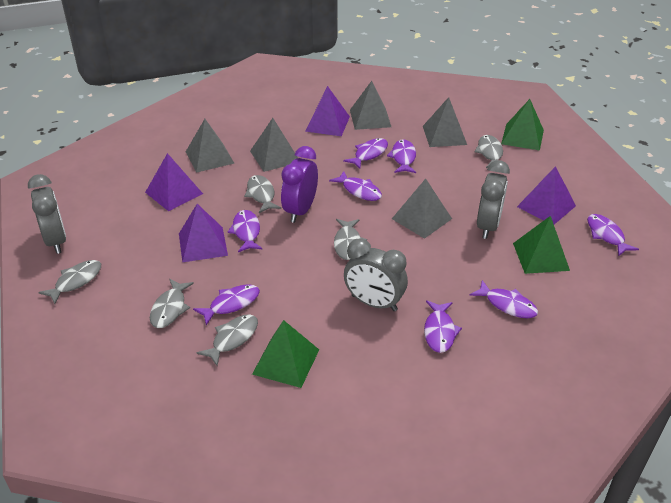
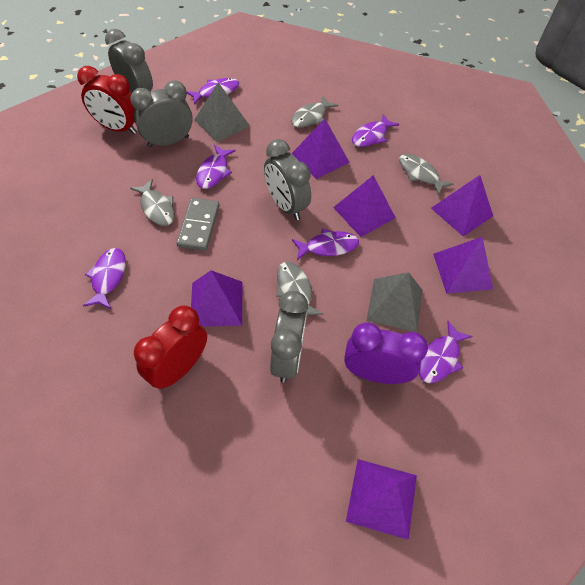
green pyramid: [252,320,319,388] [501,99,544,150] [513,216,570,274] = 3 -> none = 0
grey clock: [28,174,66,254] [344,238,408,311] [477,160,510,239] = 3 -> [105,29,153,93] [130,80,193,148] [264,139,311,220] [270,291,308,383] = 4
grey domino: none = 0 -> [176,198,219,251] = 1
grey fish: [38,260,101,304] [150,279,194,328] [197,314,258,366] [244,175,281,213] [334,219,367,260] [474,135,503,168] = 6 -> [130,179,175,226] [276,262,323,316] [291,95,338,128] [399,154,454,195] = 4
grey pyramid: [186,119,234,173] [250,118,298,172] [350,81,391,130] [392,178,452,239] [423,97,467,147] = 5 -> [194,82,250,142] [366,272,423,332] = 2
purple fish: [193,284,260,325] [228,210,263,252] [329,171,382,201] [343,138,388,169] [387,139,416,173] [424,301,462,353] [470,280,538,318] [587,214,639,256] = 8 -> [83,248,126,309] [186,78,239,105] [196,145,236,189] [292,228,359,260] [352,114,399,147] [419,321,473,383] = 6
purple pyramid: [145,153,203,211] [179,204,228,262] [305,86,350,136] [517,166,576,224] = 4 -> [191,270,242,327] [291,119,350,179] [333,175,396,237] [346,459,417,540] [431,175,493,236] [433,237,493,294] = 6
red clock: none = 0 -> [77,66,137,134] [134,305,207,389] = 2

